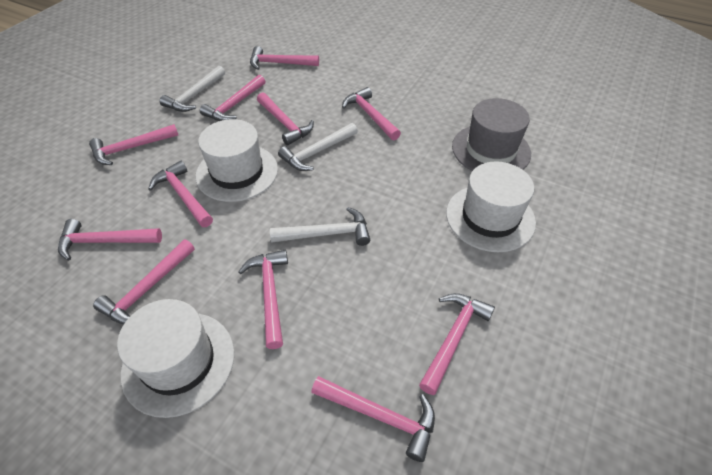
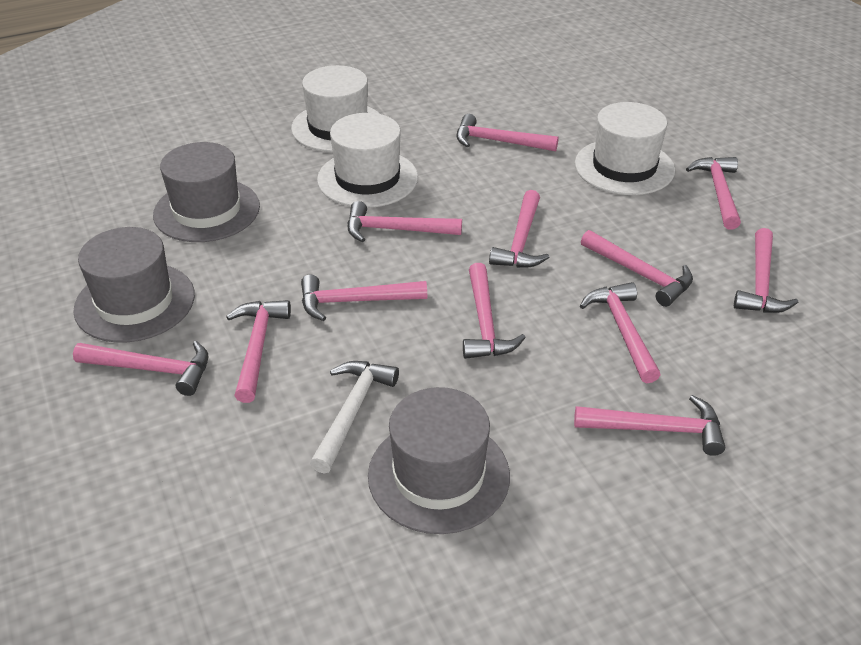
grey hat: [452,98,531,171] = 1 -> [73,227,195,343] [153,142,260,242] [368,387,510,534] = 3
pink hammer: [58,219,162,261] [89,124,178,165] [93,239,195,324] [148,161,213,227] [200,75,266,121] [238,250,288,349] [250,46,319,70] [257,92,314,145] [311,376,435,462] [342,87,401,140] [419,293,495,395] = 11 -> [73,341,208,396] [226,300,291,403] [301,275,427,321] [347,201,462,242] [456,114,559,151] [463,263,526,359] [489,190,549,268] [574,395,725,456] [580,282,661,383] [581,230,693,307] [686,157,741,230] [734,228,798,313] = 12
white hammer: [160,66,225,112] [270,207,370,246] [278,123,358,171] = 3 -> [310,361,399,474] = 1

